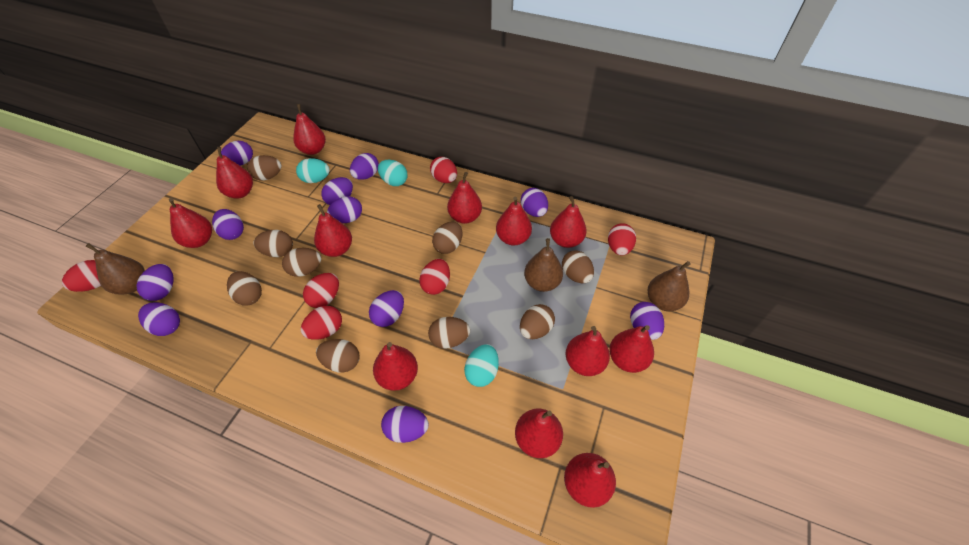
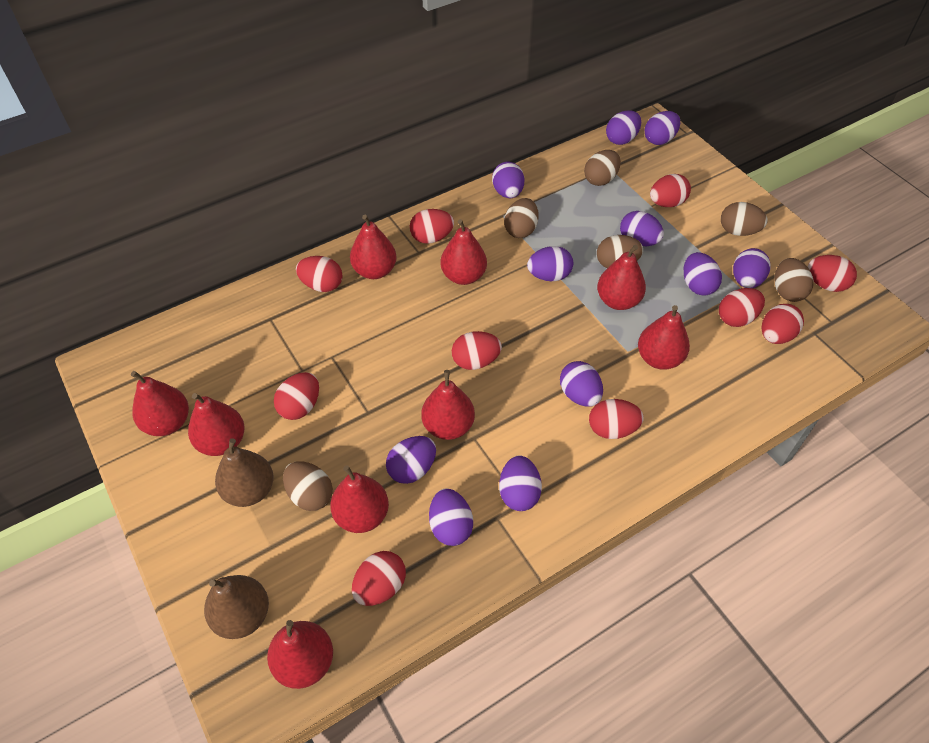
brown egg: [227,271,262,306] [247,155,282,180] [253,230,293,257] [282,248,321,277] [316,339,360,373] [428,317,470,349] [432,222,462,254] [520,304,555,339] [562,250,594,283] = 9 -> [283,461,333,511] [504,198,539,238] [584,150,621,186] [597,235,643,268] [721,202,767,236] [775,258,813,302] = 6
brown pear: [86,243,145,295] [524,238,563,292] [648,261,691,311] = 3 -> [204,575,269,639] [215,438,274,507] = 2
red egg: [62,260,101,292] [301,306,342,340] [303,273,339,308] [419,259,450,295] [430,157,457,183] [608,223,636,255] = 6 -> [274,372,319,420] [296,256,342,292] [352,551,406,606] [410,209,454,243] [452,331,502,370] [589,399,644,439] [650,174,691,207] [719,288,765,327] [761,304,804,344] [808,255,857,292] = 10
red pear: [169,198,212,248] [216,147,253,199] [293,104,326,155] [314,204,352,257] [373,342,418,391] [447,172,482,224] [496,197,532,245] [515,409,563,458] [550,196,587,248] [564,453,616,508] [565,326,610,376] [609,325,654,373] = 12 -> [131,371,189,436] [188,393,244,456] [267,620,333,689] [330,465,389,533] [350,214,396,279] [421,370,475,440] [441,219,487,285] [597,245,646,310] [638,305,690,370] = 9
turquoise egg: [296,158,330,183] [378,160,408,186] [464,344,499,387] = 3 -> none = 0

